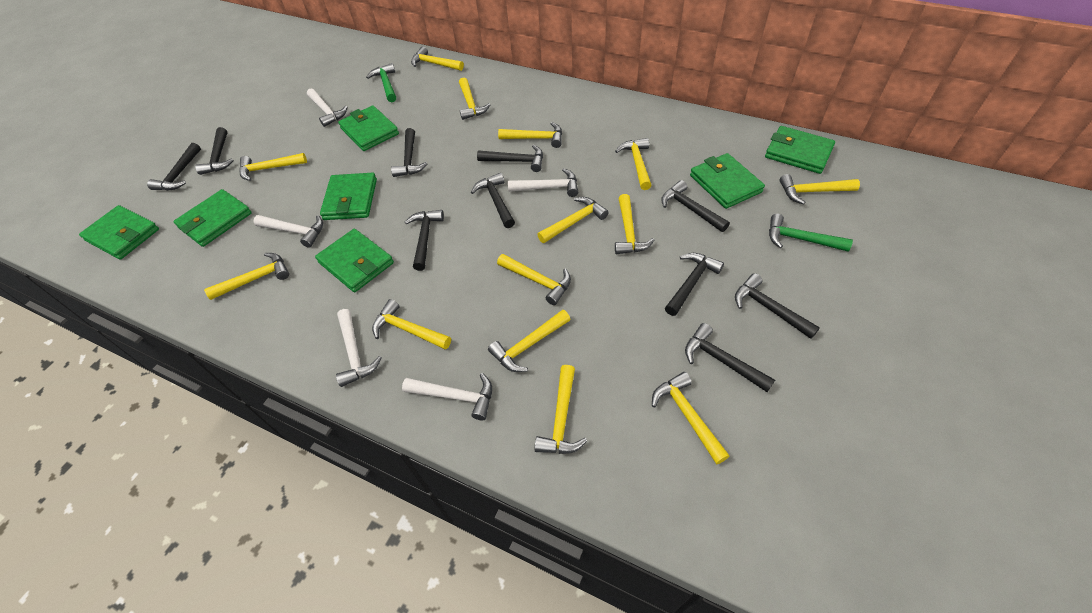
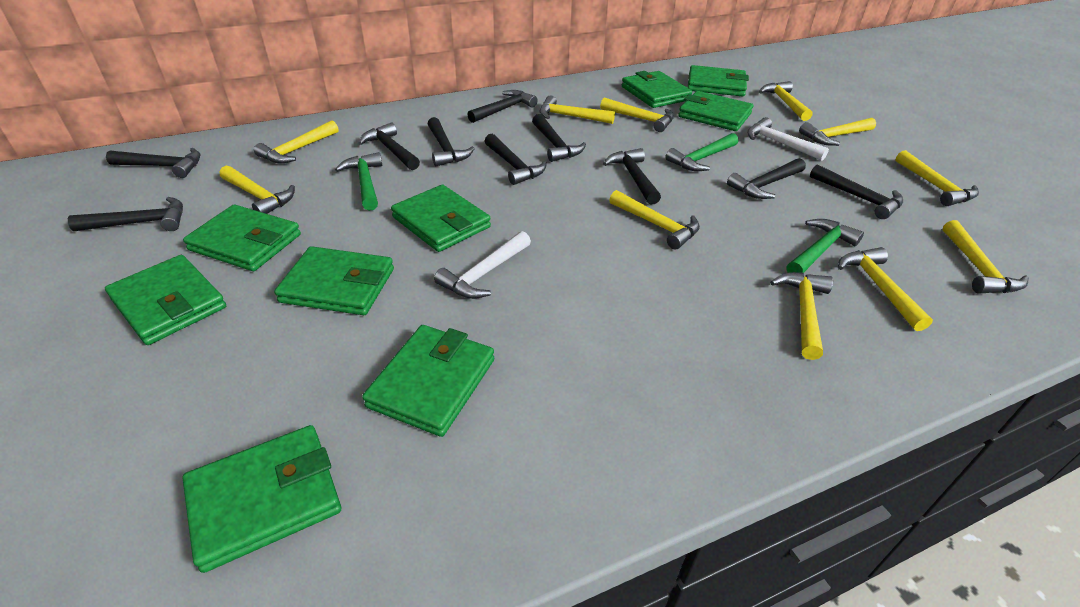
green hammer: [366,63,396,102] [769,214,853,252] = 2 -> [335,152,382,211] [665,133,738,171] [787,219,864,273] = 3
green wallet: [79,205,159,259] [173,189,252,247] [315,229,394,292] [320,173,377,220] [338,105,399,151] [690,153,765,209] [765,126,835,174] = 7 -> [105,255,226,345] [182,425,341,573] [183,205,301,271] [274,246,394,315] [362,325,494,437] [391,184,491,252] [622,71,692,108] [678,91,753,131] [687,65,749,97] = 9
white hammer: [253,215,323,248] [307,88,347,127] [336,309,382,387] [402,373,492,420] [508,168,578,197] = 5 -> [434,231,531,299] [747,117,829,161] = 2
yellow hammer: [204,253,289,300] [239,153,307,181] [372,299,451,350] [411,47,464,71] [459,78,490,120] [488,310,571,372] [497,254,571,305] [498,122,562,148] [534,365,587,454] [537,197,609,243] [615,138,652,190] [615,194,655,254] [652,372,729,465] [779,174,860,205] = 14 -> [220,166,295,214] [254,120,338,164] [540,95,615,124] [600,97,674,132] [609,190,700,250] [759,81,813,121] [770,272,833,360] [799,118,876,146] [838,247,933,331] [895,150,979,206] [943,220,1029,294] = 11

